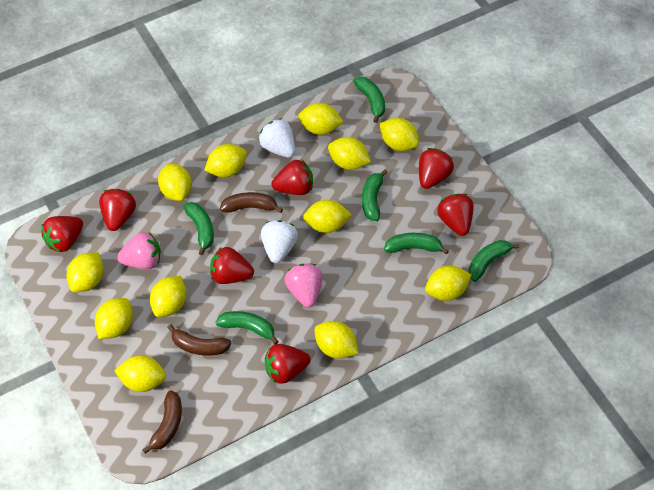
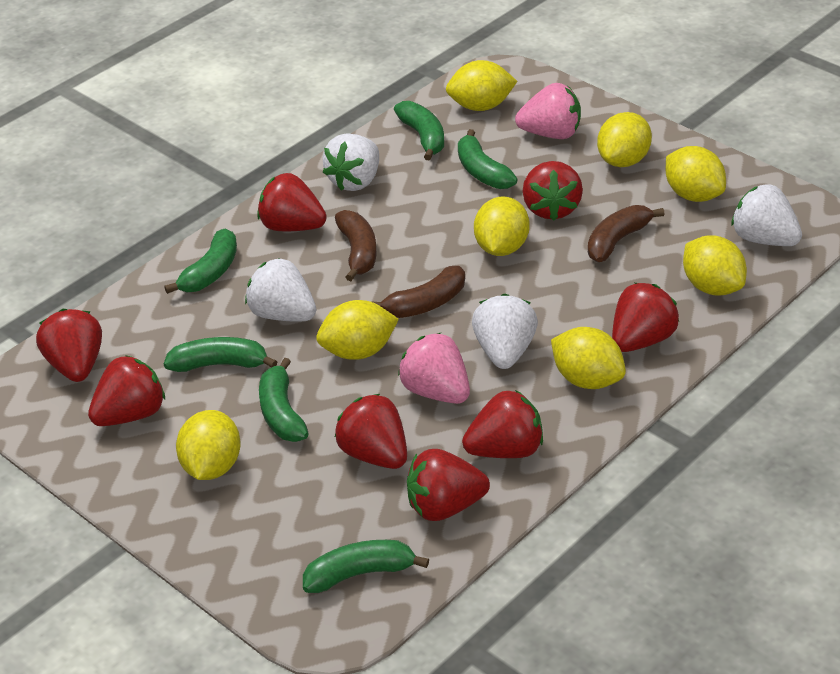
red strawberry: [42,216,83,252] [99,189,136,231] [210,247,254,284] [265,344,310,384] [272,160,313,195] [419,148,454,189] [437,194,474,236] = 7 -> [36,309,102,382] [88,355,165,426] [257,173,327,231] [334,394,407,469] [407,449,490,521] [462,390,543,458] [523,161,583,221] [612,283,679,352] = 8
white strawberry: [259,118,295,158] [261,220,298,263] = 2 -> [245,258,316,322] [323,133,379,191] [472,294,538,369] [731,184,802,246] = 4
yellow lemon: [66,252,103,292] [95,298,133,339] [114,355,166,392] [150,276,186,317] [158,164,192,201] [204,144,247,177] [298,103,343,135] [303,200,351,233] [315,321,358,359] [328,137,371,170] [379,118,419,151] [425,266,472,301] = 12 -> [176,410,241,480] [316,300,399,360] [446,60,517,111] [474,197,529,256] [551,327,626,389] [597,112,652,167] [666,146,726,202] [683,235,747,296] = 8

